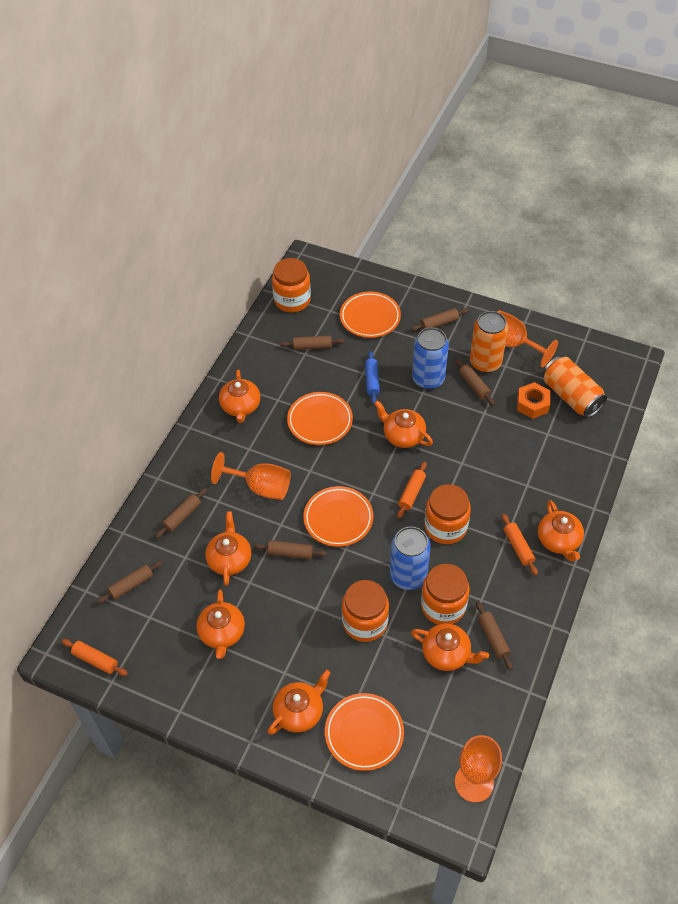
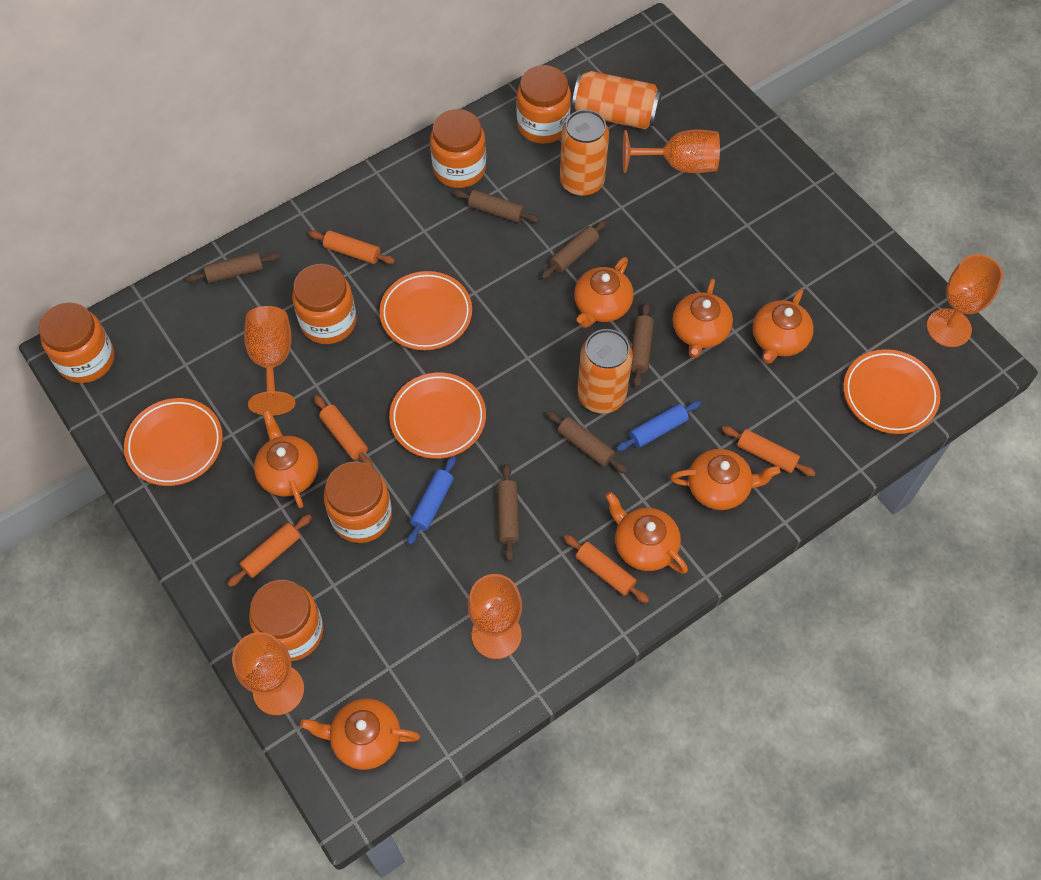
blue can: [390,527,431,590] [412,327,449,389] = 2 -> none = 0
blue rolling pin: [365,351,380,404] = 1 -> [407,456,456,545] [616,401,701,451] = 2
brown rolling pin: [97,560,163,604] [155,488,207,538] [254,540,327,559] [280,336,345,350] [411,308,469,331] [456,359,495,406] [476,601,513,670] = 7 -> [186,252,280,283] [453,190,540,223] [497,464,519,561] [541,220,607,279] [546,411,627,473] [631,302,654,387] = 6
orange can: [470,311,508,373] [543,356,607,418] = 2 -> [560,110,609,196] [572,71,662,130] [577,329,633,414] = 3
orange goblet: [211,452,291,500] [455,735,502,802] [497,310,558,367] = 3 -> [232,632,304,715] [244,306,295,416] [468,574,522,659] [623,130,720,173] [927,254,1003,347] = 5
orange jar: [272,258,311,312] [342,580,389,642] [421,564,470,625] [424,484,471,544] = 4 -> [39,302,114,383] [249,580,323,661] [292,264,357,344] [324,462,392,543] [430,109,486,188] [516,65,571,144] = 6
orange nut: [517,382,550,419] = 1 -> none = 0
orange rolling pin: [61,639,128,676] [397,462,427,519] [502,514,538,576] = 3 -> [227,514,312,587] [309,231,395,264] [314,395,374,468] [564,535,649,603] [722,426,816,476] = 5

